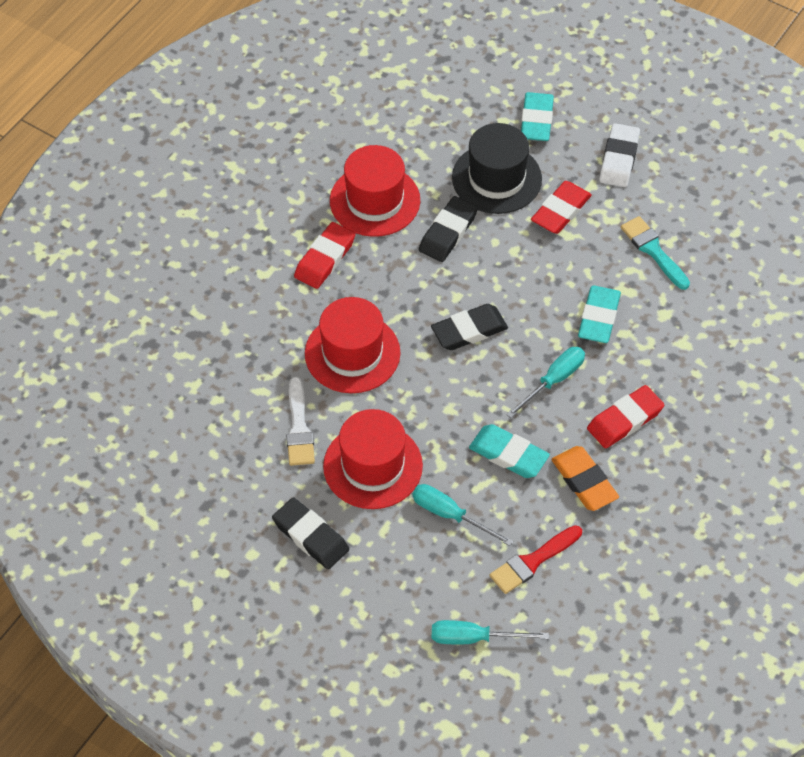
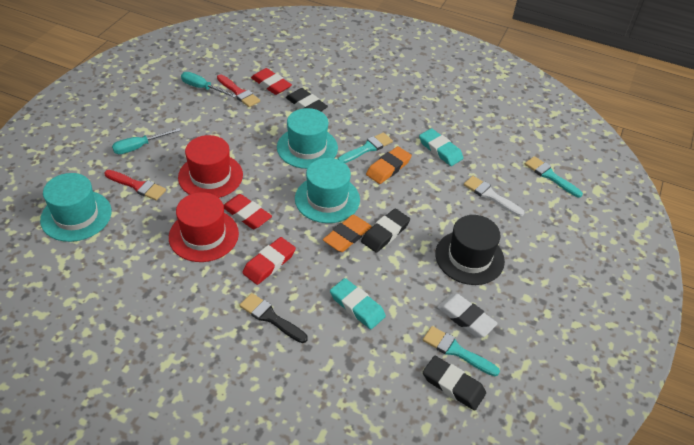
black brush: none = 0 -> [239,293,308,343] = 1
orange eraser: [551,446,619,511] = 1 -> [323,215,372,252] [366,146,412,184] = 2
red brush: [489,525,582,594] = 1 -> [104,170,166,201] [217,74,260,107] = 2
red hat: [305,297,400,393] [323,409,423,509] [330,145,420,237] = 3 -> [169,192,239,262] [178,135,243,198] = 2
turquoise brush: [621,216,690,290] = 1 -> [338,132,393,163] [423,326,500,376] [525,156,583,197] = 3
turquoise eraser: [469,424,550,478] [521,92,554,141] [578,285,621,343] = 3 -> [330,278,386,329] [419,128,463,166] = 2
turquoise hat: none = 0 -> [40,173,112,242] [277,108,338,169] [295,158,360,223] = 3
turquoise screwdriver: [412,484,513,546] [432,620,549,644] [506,347,585,418] = 3 -> [112,128,181,154] [181,72,236,98] = 2

